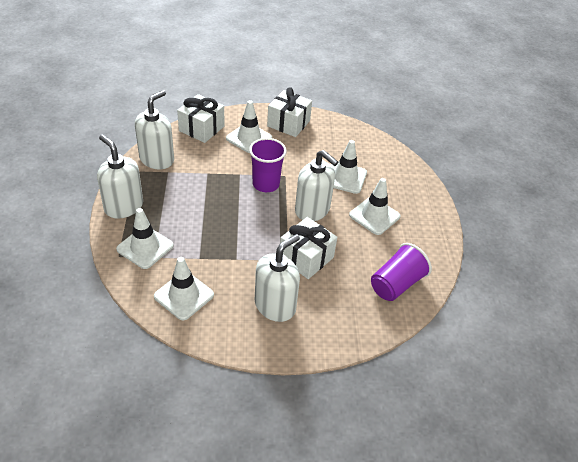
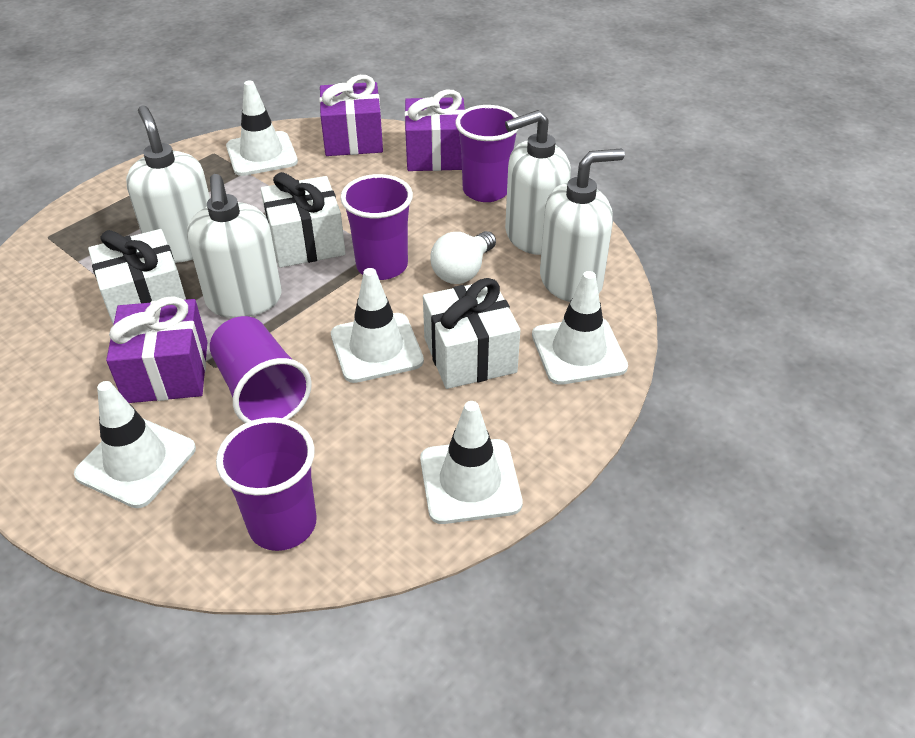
purple cup: [249,138,287,192] [371,243,432,301] = 2 -> [210,316,312,423] [216,417,317,551] [340,174,413,280] [456,105,519,202] = 4
purple gift: none = 0 -> [106,296,207,403] [319,75,383,156] [404,89,465,171] = 3
white light bulb: none = 0 -> [430,231,496,284] = 1

